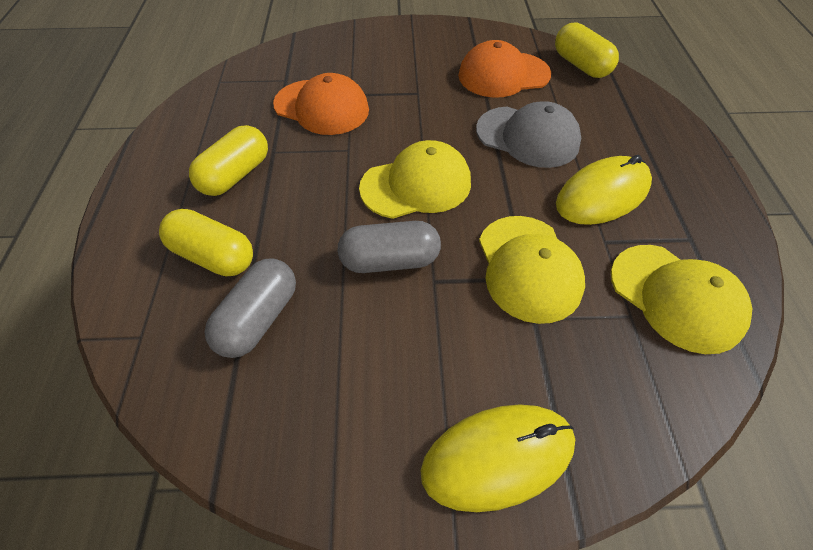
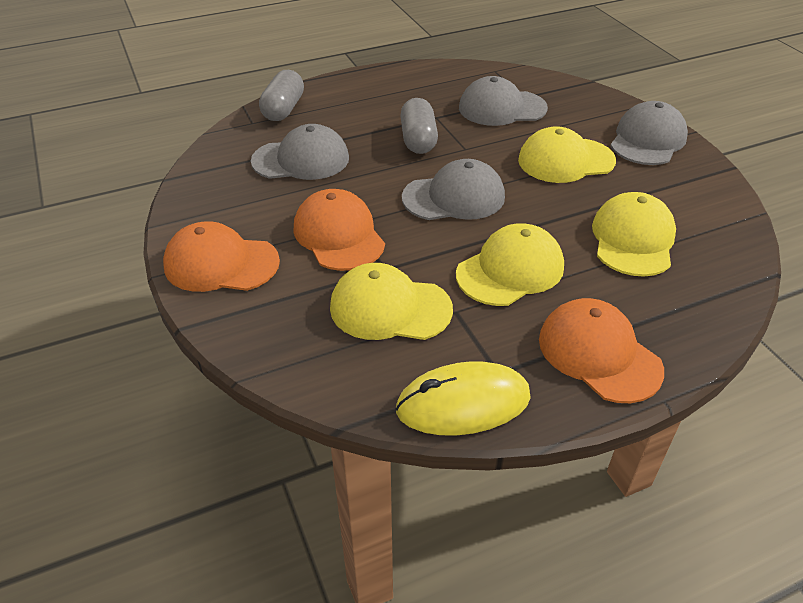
grey cap: [476,101,581,168] = 1 -> [251,124,349,180] [402,159,505,220] [459,76,548,126] [611,101,688,165] = 4
orange cap: [273,73,369,135] [458,40,551,98] = 2 -> [163,221,280,292] [293,189,385,271] [539,298,664,403] = 3
yellow cap: [359,140,471,219] [479,216,585,324] [611,245,753,354] = 3 -> [330,263,453,340] [456,223,564,306] [518,126,616,183] [592,192,676,277] = 4
yellow capsule: [159,209,253,276] [189,125,268,196] [555,22,619,78] = 3 -> none = 0
yellow mouse: [420,404,575,512] [556,155,652,225] = 2 -> [396,361,531,436] = 1

